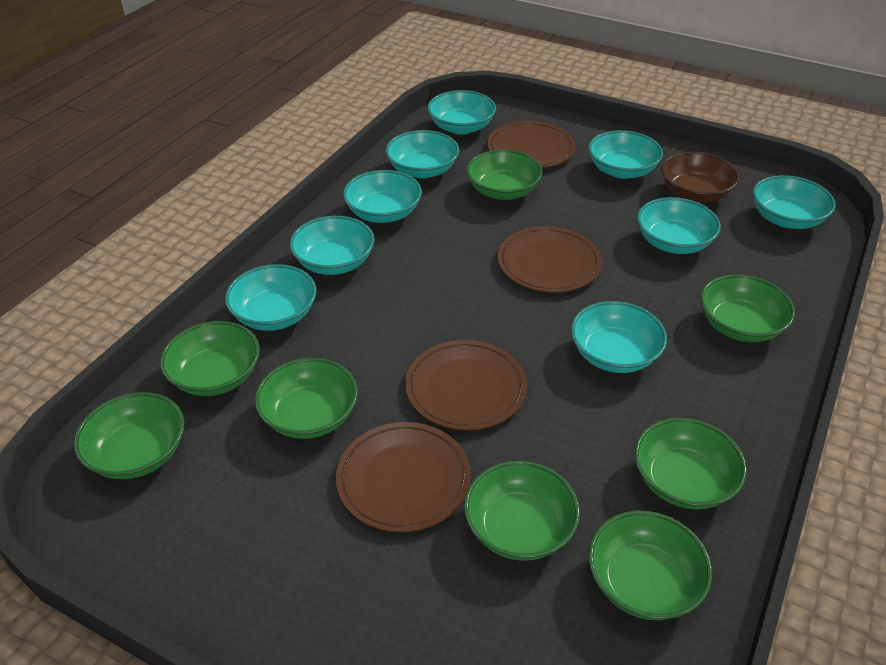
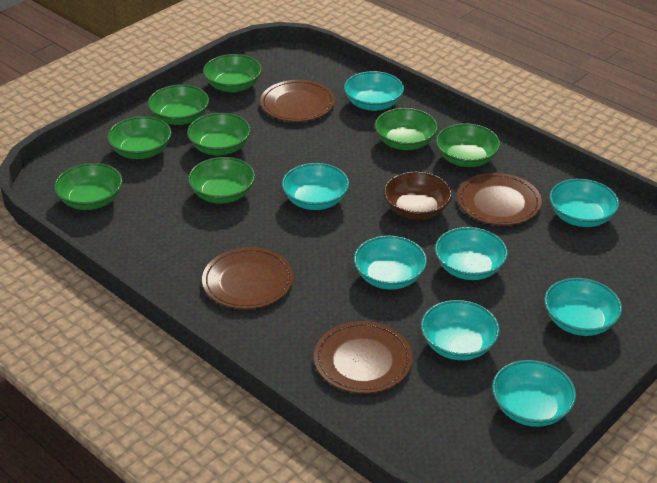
turquoise bowl: [225,264,317,331] [290,216,374,275] [343,170,422,223] [386,130,459,178] [427,90,496,134] [571,301,667,373] [588,130,663,179] [637,197,721,254] [753,175,836,229] = 9 -> [282,163,349,210] [344,71,404,111] [354,236,427,289] [421,300,500,360] [435,227,508,280] [492,360,576,427] [544,278,622,336] [549,179,619,227] = 8

